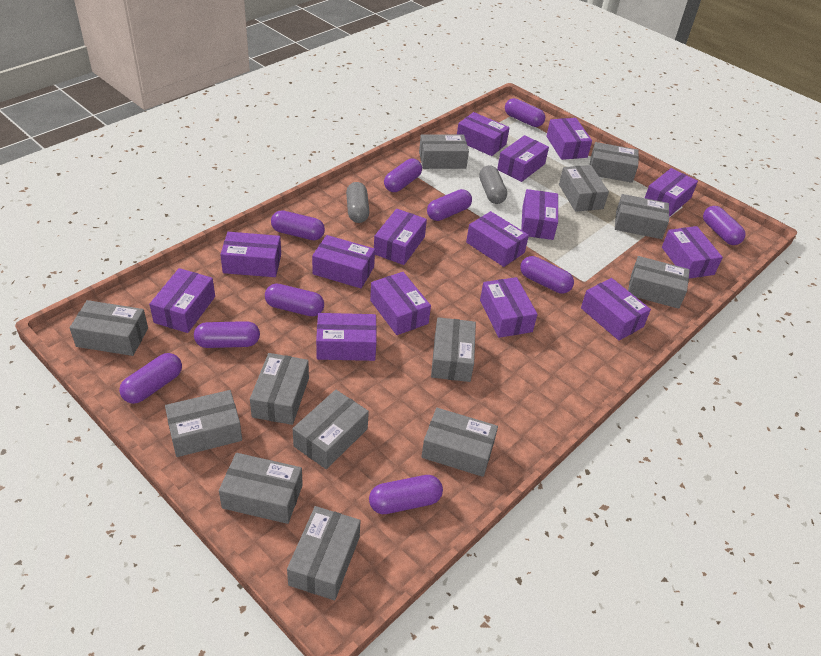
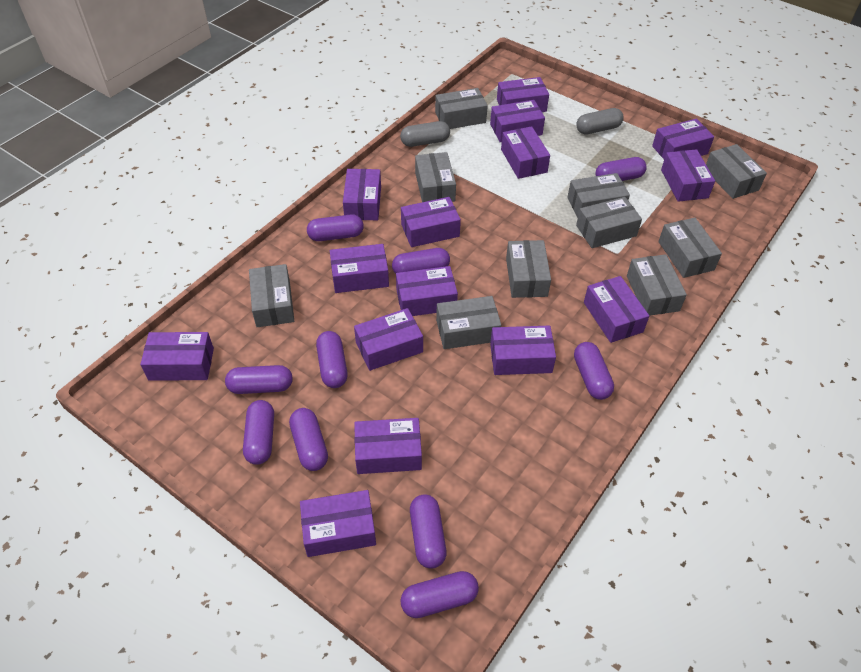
grey box: [70,300,148,356] [165,390,242,457] [219,453,303,524] [250,353,309,425] [287,506,361,600] [293,390,369,469] [419,135,469,169] [421,408,498,477] [431,317,476,382] [559,165,609,212] [590,142,639,183] [615,194,669,239] [628,256,690,309] = 13 -> [249,264,294,327] [415,152,456,202] [435,88,488,129] [436,296,501,349] [506,240,551,298] [567,173,630,218] [576,197,642,248] [627,254,687,316] [658,218,722,278] [706,144,767,199] = 10

